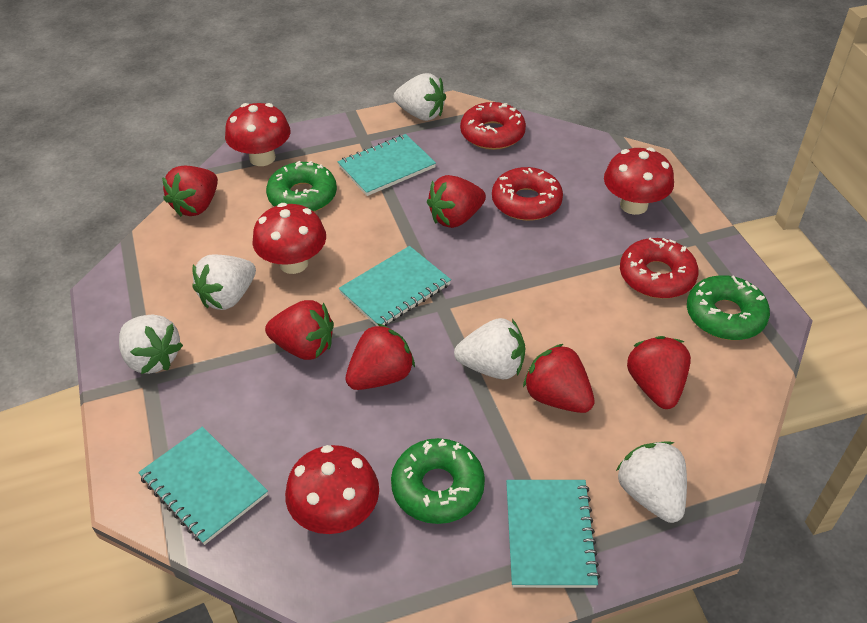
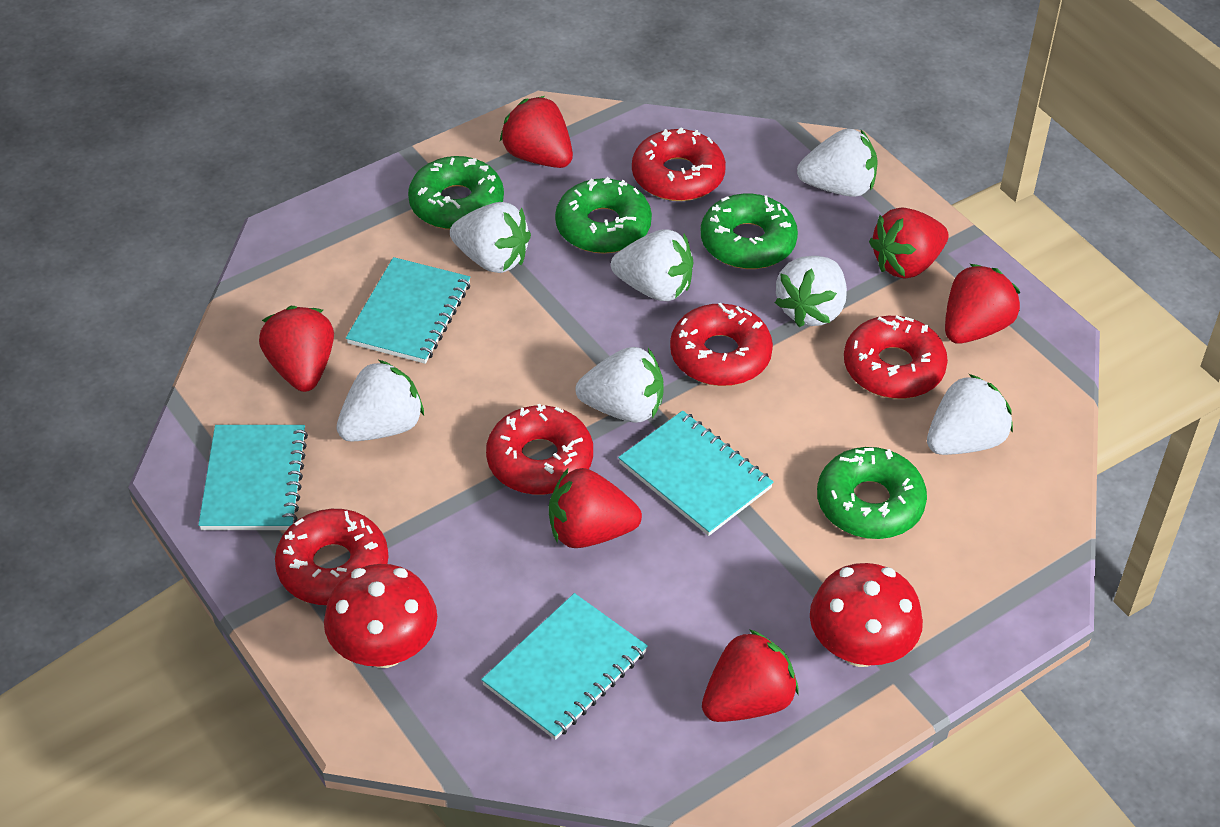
green donut: [266,161,337,212] [391,438,485,524] [687,276,770,340] = 3 -> [408,156,504,230] [555,177,652,254] [701,194,798,269] [817,447,927,539] = 4
red donut: [460,102,526,150] [492,167,563,221] [620,238,699,299] = 3 -> [275,509,389,605] [486,404,593,495] [632,127,726,201] [670,303,773,386] [844,316,948,399] = 5
red mushroom: [225,103,291,166] [253,203,326,274] [285,445,379,534] [604,147,674,215] = 4 -> [324,564,437,668] [810,563,923,667] = 2
white strawberry: [119,314,183,374] [192,254,256,310] [394,73,446,121] [454,318,525,379] [616,441,687,523] = 5 -> [336,360,424,442] [450,202,531,273] [575,347,664,423] [611,229,693,301] [775,256,847,327] [797,128,878,197] [927,374,1013,455] = 7

